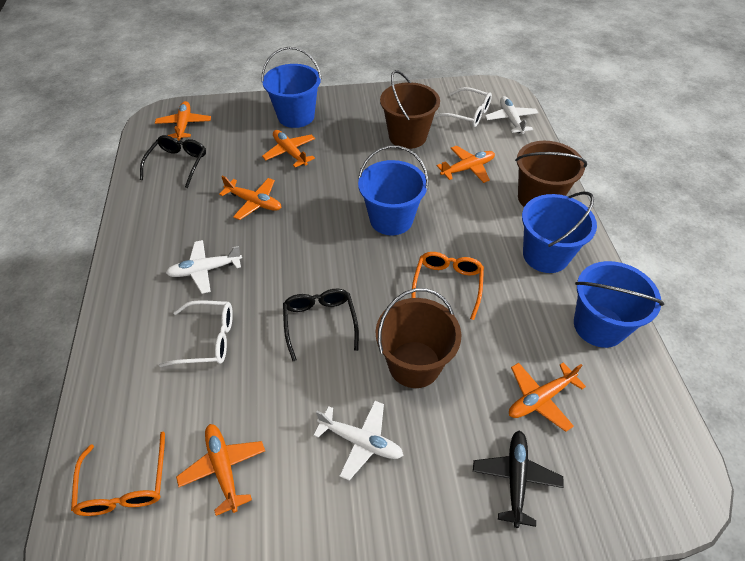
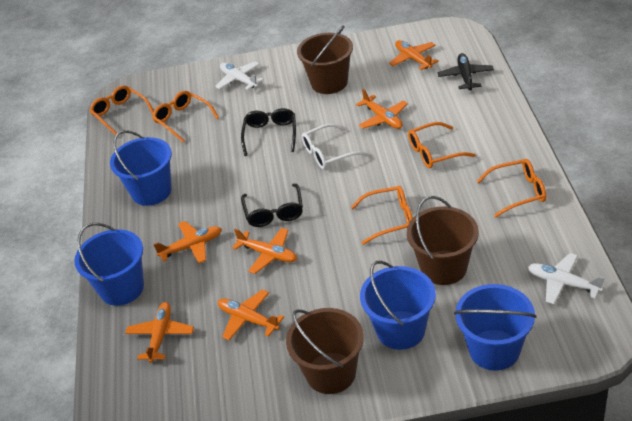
orange glasses: [71,432,165,516] [411,252,484,320] = 2 -> [89,85,154,135] [152,91,219,142] [351,186,413,245] [408,122,476,168] [476,159,546,217] = 5
white glasses: [159,300,233,367] [433,87,492,127] = 2 -> [302,124,368,169] = 1
white plane: [166,240,242,294] [313,400,404,480] [485,96,538,134] = 3 -> [215,62,264,90] [528,253,604,304] = 2

